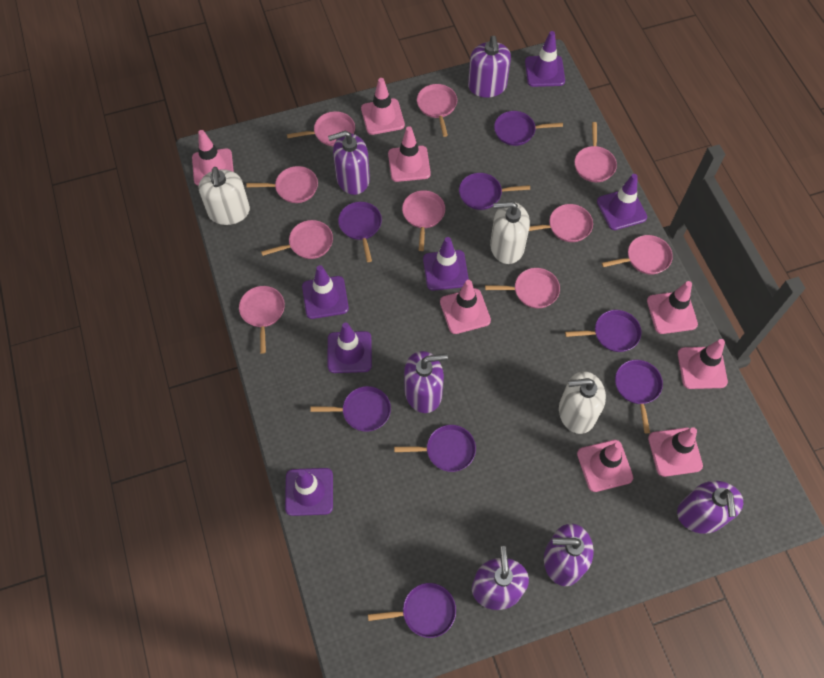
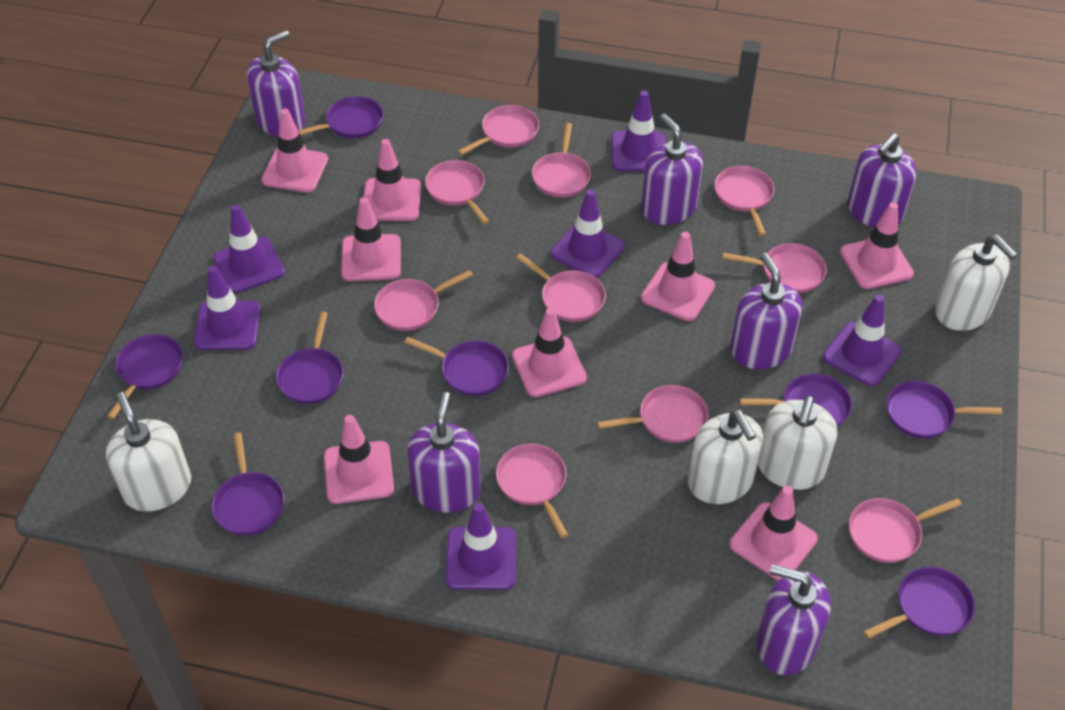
white soap dispenser: [199,167,250,225] [490,201,530,264] [559,371,606,434] = 3 -> [106,392,191,512] [688,410,763,504] [758,396,837,490] [935,235,1018,331] = 4

